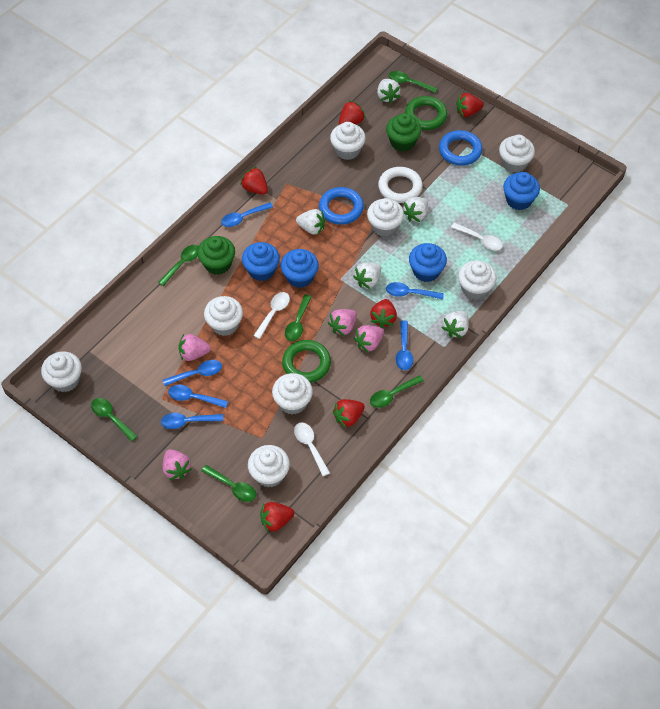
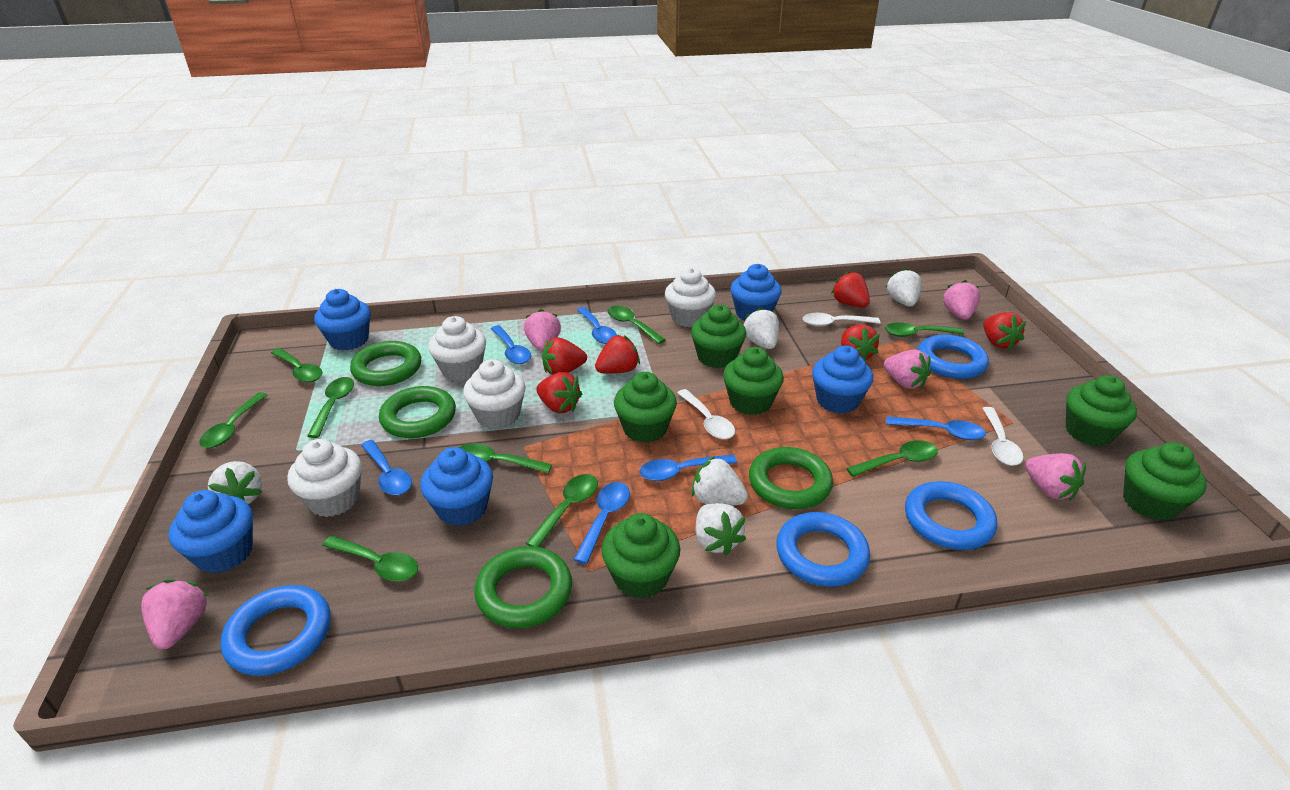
blue cupcake: [242,242,280,281] [281,249,319,288] [409,243,447,282] [503,172,540,210] = 4 -> [169,490,253,573] [314,289,371,351] [420,447,493,526] [731,264,782,320] [812,346,873,414] = 5
blue ring: [319,187,364,225] [439,130,482,166] = 2 -> [221,585,331,676] [776,512,870,587] [905,481,997,550] [918,334,989,379] = 4
green cupcake: [197,236,235,275] [386,113,421,151] = 2 -> [601,513,680,599] [614,372,677,443] [691,305,746,368] [723,347,784,415] [1066,375,1137,446] [1123,442,1207,521] = 6
green ring: [282,340,331,383] [405,96,447,130] = 2 -> [350,341,421,386] [379,386,456,438] [474,546,572,628] [749,447,833,509] = 4
green spoon: [91,398,138,442] [158,245,199,286] [201,465,256,502] [285,294,312,341] [370,375,424,408] [388,71,438,93] = 6 -> [199,392,268,448] [271,348,323,382] [307,377,354,438] [322,535,418,582] [459,443,552,473] [526,474,598,547] [608,306,666,344] [846,441,938,477] [885,322,964,337] = 9
pink strawberry: [163,449,192,480] [178,334,211,361] [328,309,357,336] [354,325,384,353] = 4 -> [141,579,208,649] [524,309,561,351] [884,349,931,389] [943,280,980,320] [1025,453,1086,501] = 5
white cupcake: [41,351,82,392] [204,296,243,336] [248,445,290,487] [272,373,313,414] [330,122,366,160] [367,198,404,237] [458,260,497,300] [499,135,535,173] = 8 -> [287,439,362,517] [428,316,486,381] [463,359,526,429] [665,268,716,327] = 4
white ring: [378,167,423,203] = 1 -> none = 0

